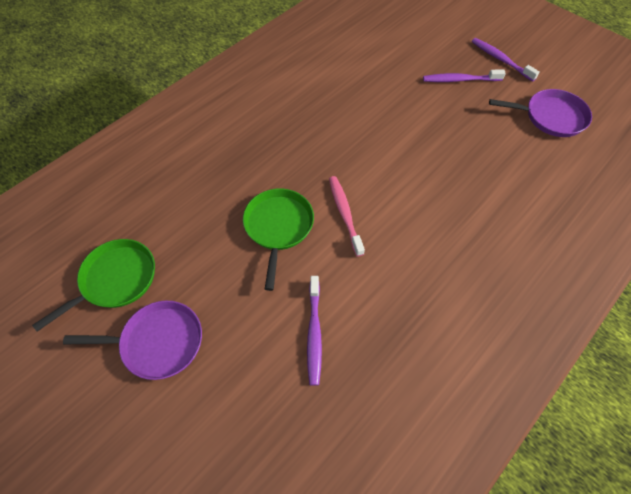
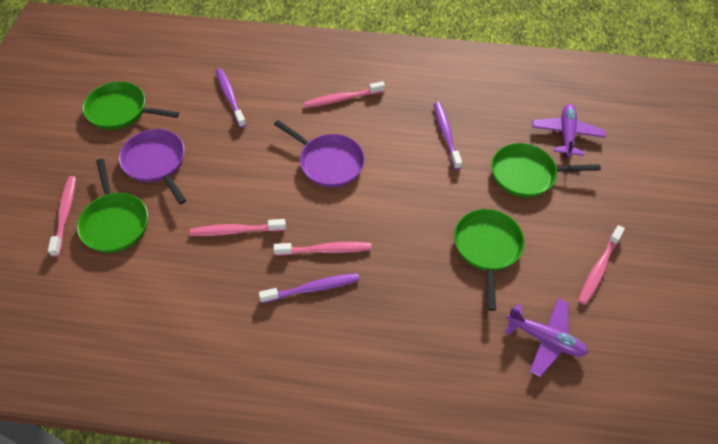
green pan: [32,239,155,331] [243,188,314,291] = 2 -> [77,159,148,253] [83,82,179,130] [454,209,525,311] [491,143,601,198] = 4
pink toothbrush: [329,176,365,257] = 1 -> [48,176,76,257] [190,219,286,236] [273,242,372,256] [304,81,385,108] [578,225,625,305] = 5
purple plane: none = 0 -> [505,298,588,377] [532,104,606,157] = 2

